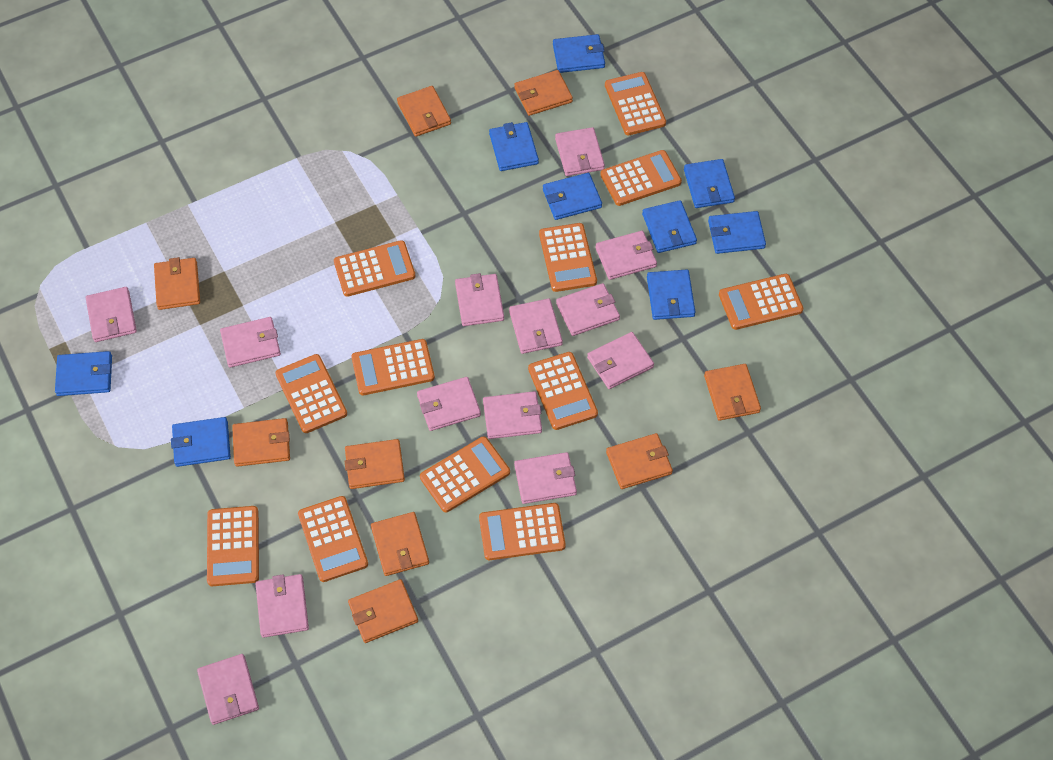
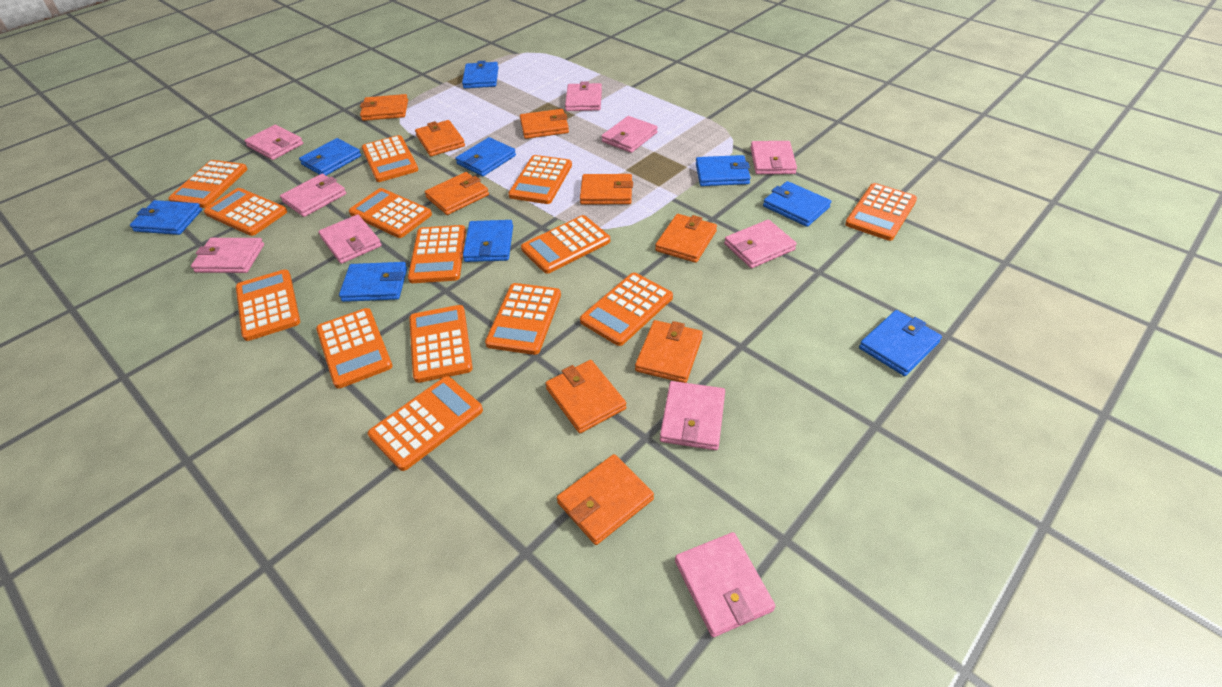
orange calculator: [207,506,259,586] [276,354,347,433] [298,496,368,582] [334,240,416,297] [351,339,435,395] [420,436,510,512] [479,503,566,560] [528,352,598,430] [539,223,597,292] [600,150,682,206] [605,72,666,135] [719,274,804,330] = 12 -> [168,160,248,208] [204,188,287,236] [236,270,300,341] [316,308,393,389] [349,188,432,238] [362,135,418,182] [368,376,483,471] [408,225,466,283] [409,305,473,383] [485,283,561,355] [508,155,572,204] [521,215,610,274] [580,273,673,346] [845,183,917,241] = 14
pink wallet: [86,287,137,342] [197,654,259,725] [220,317,281,368] [255,574,309,638] [417,377,481,431] [455,273,504,326] [483,391,542,439] [509,299,563,354] [514,452,577,504] [555,127,605,176] [556,283,620,336] [587,332,654,389] [595,231,657,280] = 13 -> [191,238,264,273] [244,125,303,160] [280,174,346,217] [318,215,382,264] [565,81,602,111] [601,116,658,153] [660,381,725,450] [675,532,775,637] [724,220,797,268] [751,141,797,174] = 10

